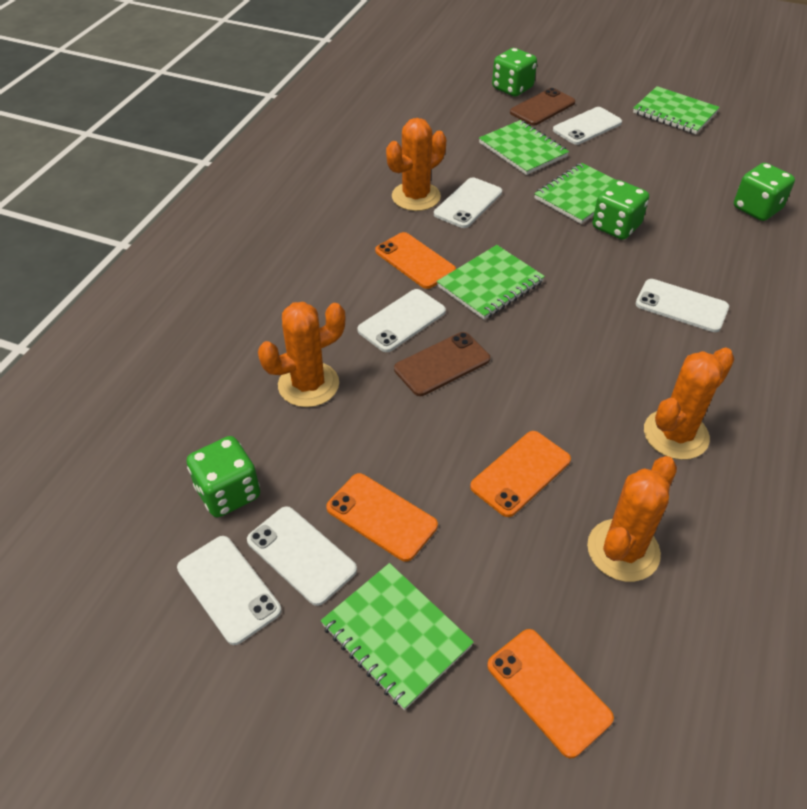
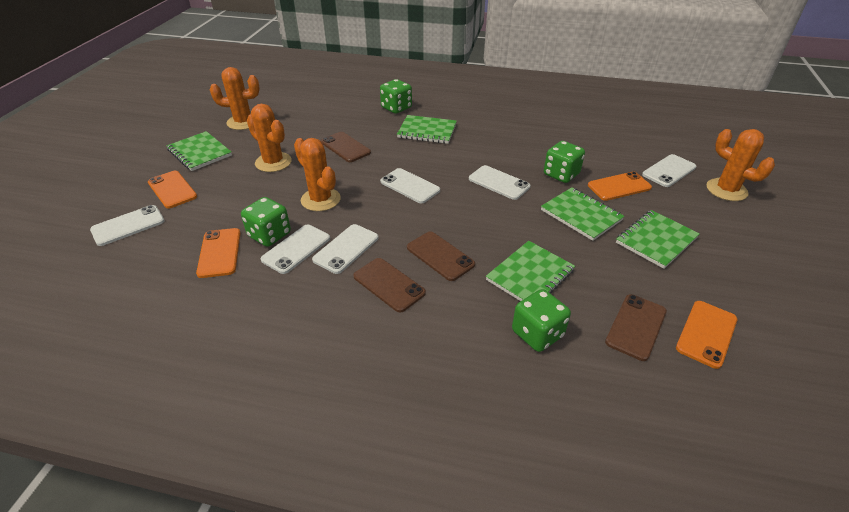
brown phone: [394,332,490,396] [510,88,575,126] = 2 -> [321,132,371,162] [353,258,426,312] [407,231,475,281] [605,294,667,361] = 4

